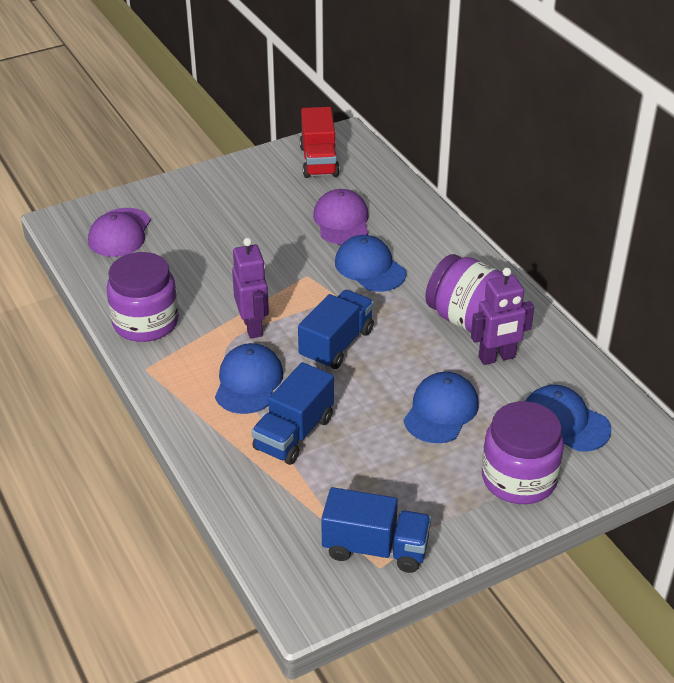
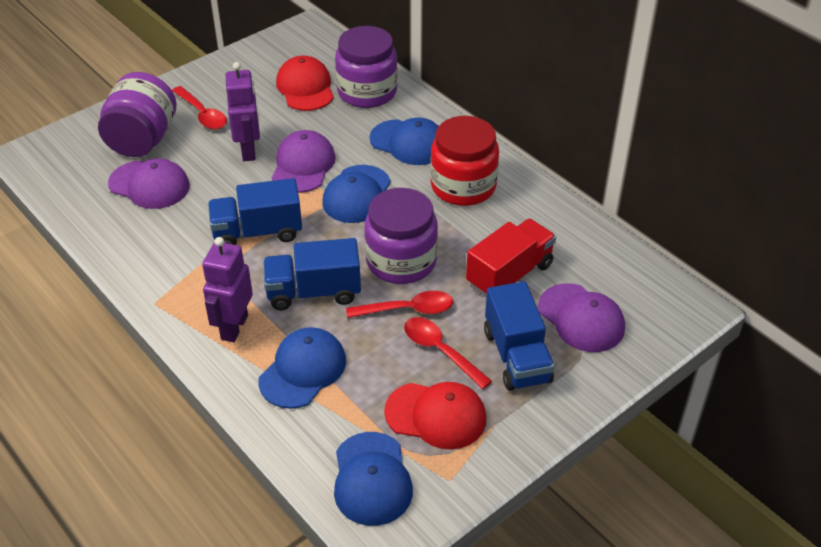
purple cap: [88,208,151,257] [313,189,369,245] = 2 -> [108,158,190,209] [272,130,336,193] [538,283,625,352] = 3
red cap: none = 0 -> [276,56,334,111] [384,382,486,450] = 2
red jar: none = 0 -> [430,116,499,206] = 1
red spoon: none = 0 -> [172,86,227,130] [346,291,453,318] [404,317,492,389] = 3

